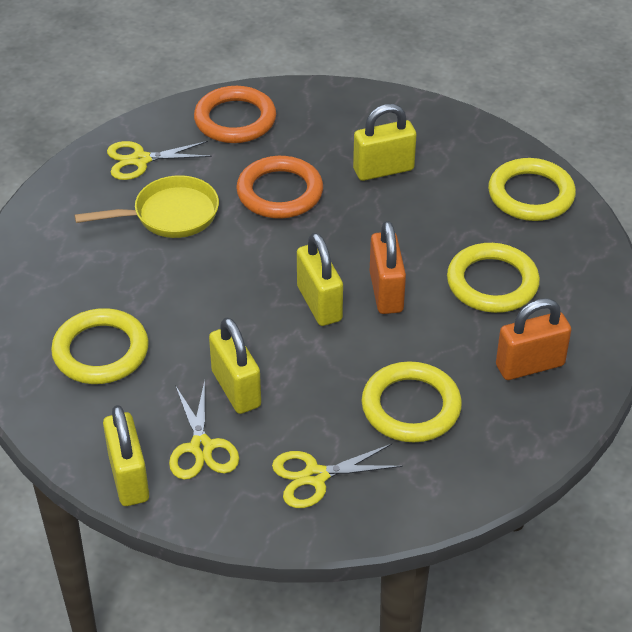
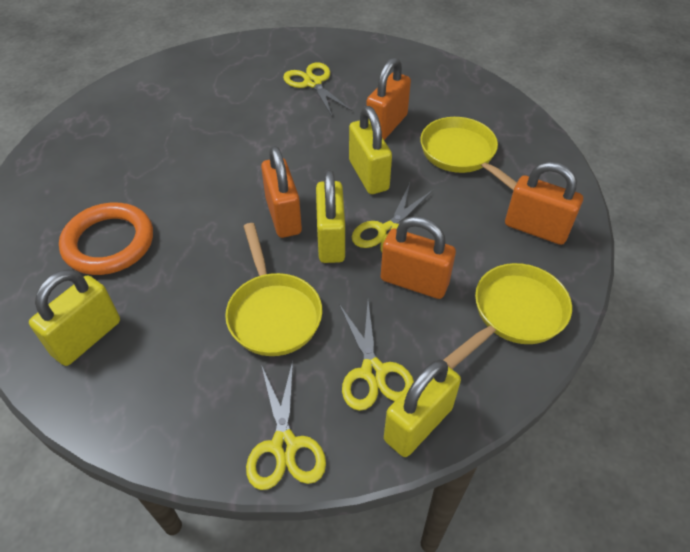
orange padlock: [370,221,406,314] [496,298,571,380] = 2 -> [261,146,302,238] [366,57,411,140] [381,216,456,299] [505,162,583,245] = 4
orange ring: [194,86,276,143] [236,156,323,219] = 2 -> [59,203,153,275] = 1
yellow pan: [74,175,219,238] = 1 -> [225,223,322,356] [420,117,517,191] [444,263,572,369] = 3
yellow ring: [51,308,149,384] [361,361,462,442] [447,243,540,313] [488,158,576,221] = 4 -> none = 0
yellow scissors: [107,141,212,180] [169,380,239,480] [272,444,403,508] = 3 -> [246,361,326,490] [283,62,352,116] [339,301,414,411] [352,183,433,252] = 4

